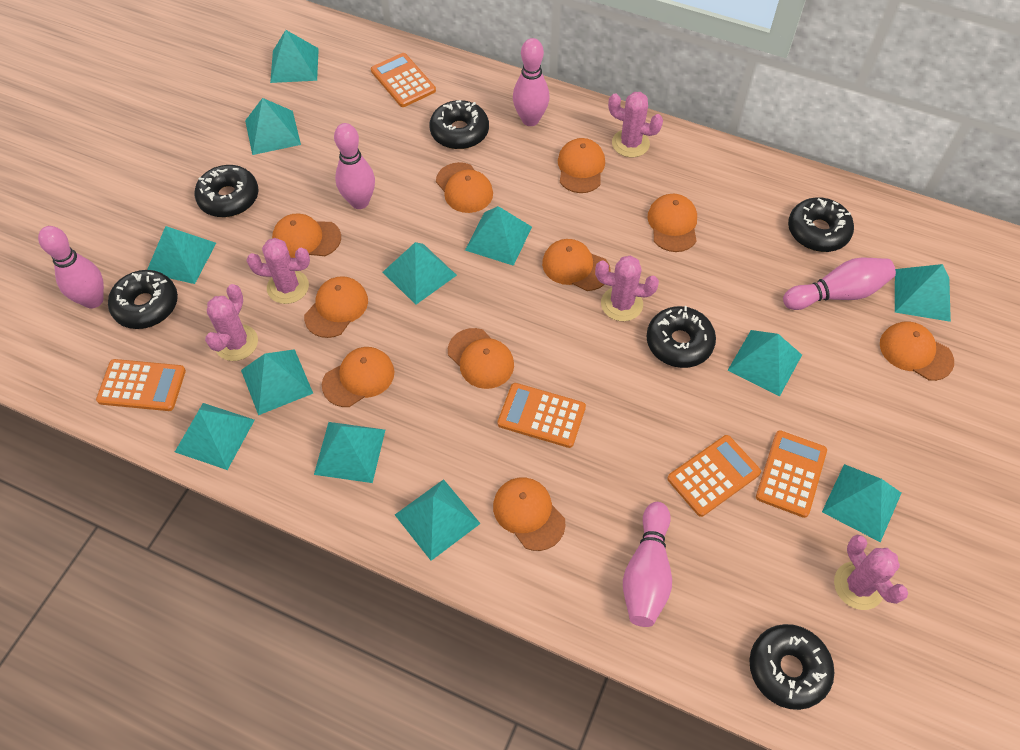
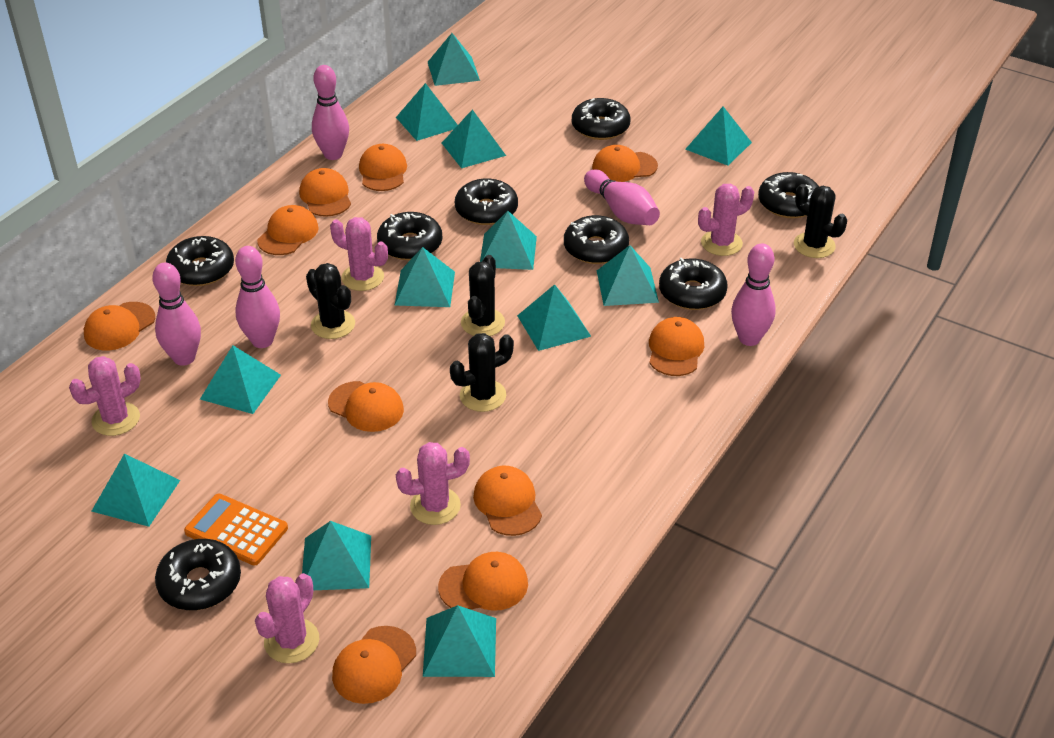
black cactus: none = 0 -> [306,263,355,339] [450,333,514,412] [461,255,505,336] [794,184,847,258] = 4
black donut: [108,270,178,329] [195,165,259,217] [429,100,489,149] [646,306,716,368] [749,624,835,710] [788,197,854,252] = 6 -> [155,539,241,610] [166,236,234,286] [377,212,442,260] [455,178,518,225] [564,215,629,264] [572,98,630,140] [659,258,728,310] [758,172,819,218] = 8
orange calculator: [96,359,186,411] [371,53,436,107] [498,383,586,448] [667,435,761,517] [756,430,827,518] = 5 -> [184,493,288,565] = 1

